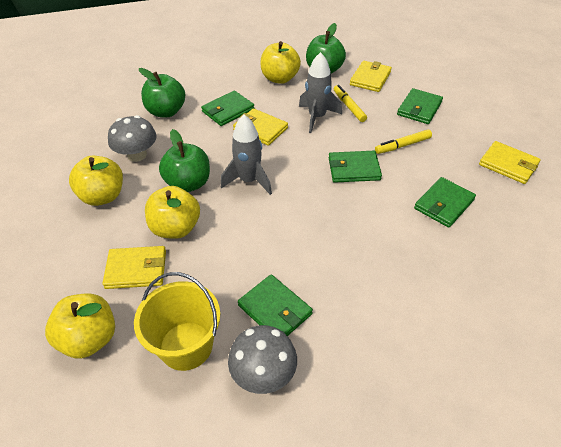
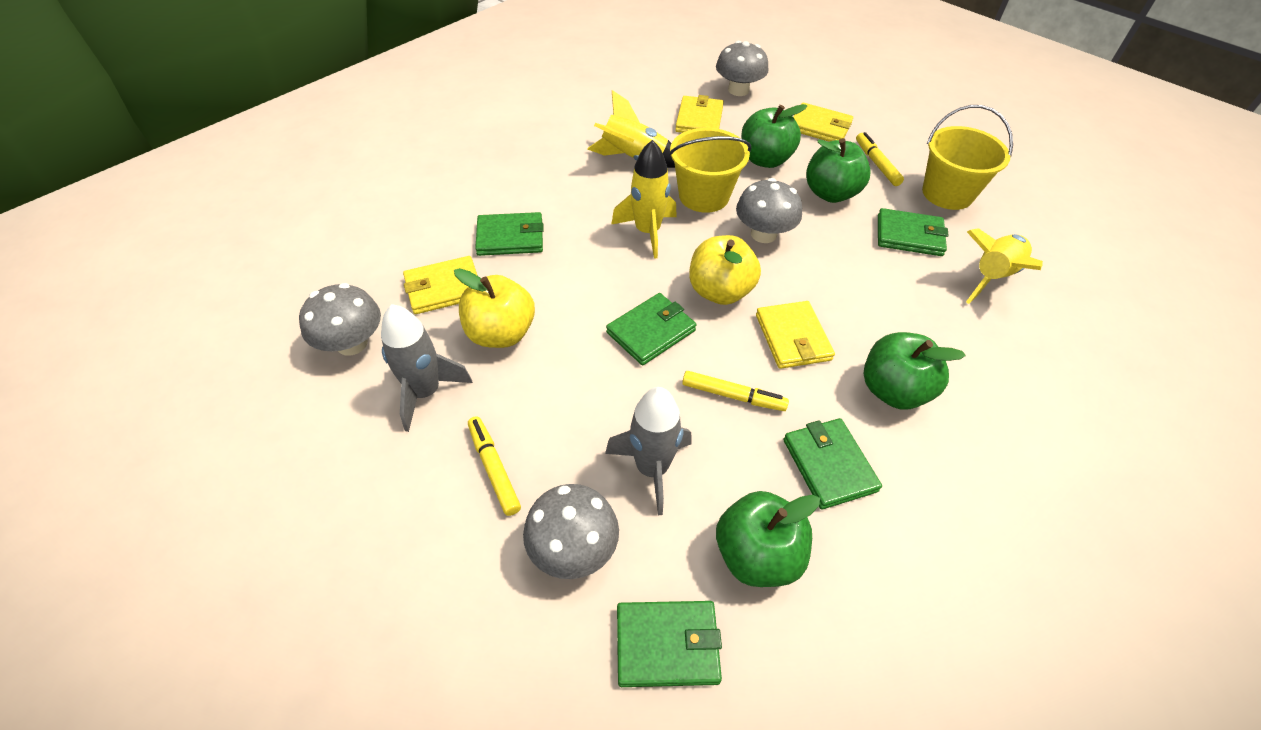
green apple: [139,68,185,117] [159,129,210,192] [306,23,346,74] = 3 -> [716,491,820,587] [741,104,807,168] [806,138,871,203] [864,332,966,409] = 4
grey mushroom: [108,115,156,162] [228,325,297,394] = 2 -> [299,283,381,356] [523,484,619,579] [716,41,769,96] [736,178,802,243] = 4
yellow apple: [45,293,115,358] [69,156,123,206] [145,186,200,239] [261,41,301,84] = 4 -> [454,268,535,348] [689,235,761,305] = 2
yellow bucket: [134,272,220,371] = 1 -> [669,128,752,213] [922,105,1013,210] = 2
yellow marker: [334,85,367,122] [375,130,432,154] = 2 -> [468,416,521,516] [682,371,789,411] [856,132,904,186] = 3
yellow rocket: none = 0 -> [588,90,675,168] [611,140,677,259] [966,228,1043,304] = 3

